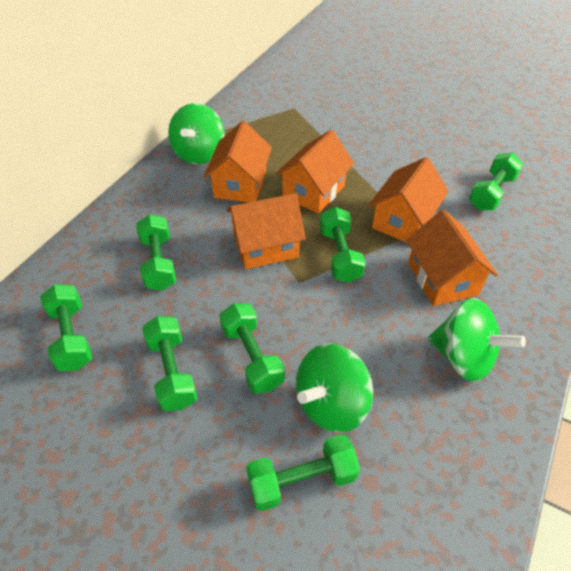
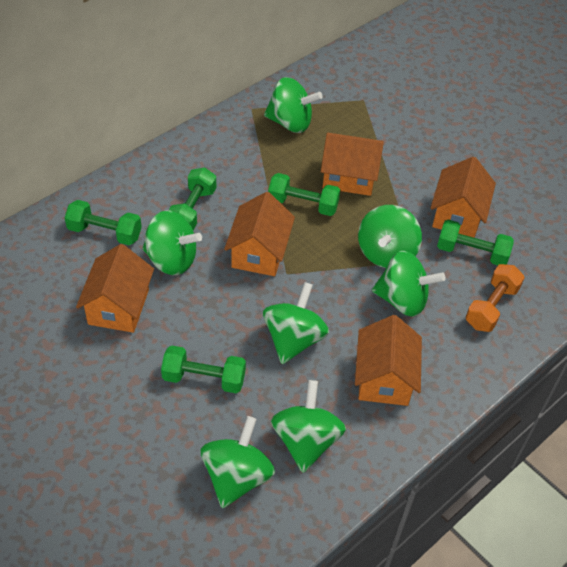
green dumbbell: [40,284,92,371] [136,214,176,291] [142,316,198,411] [219,303,285,394] [246,434,360,511] [320,207,366,283] [469,152,523,211] = 7 -> [65,200,142,245] [161,346,246,393] [168,167,216,230] [268,173,340,216] [437,220,514,265] = 5
green spinning top: [168,103,224,164] [296,343,373,433] [428,298,526,382] = 3 -> [142,210,202,275] [201,416,275,508] [263,282,329,364] [264,77,323,133] [271,380,346,473] [358,205,422,268] [372,251,445,317] = 7
orange dumbbell: none = 0 -> [465,264,525,332] = 1

